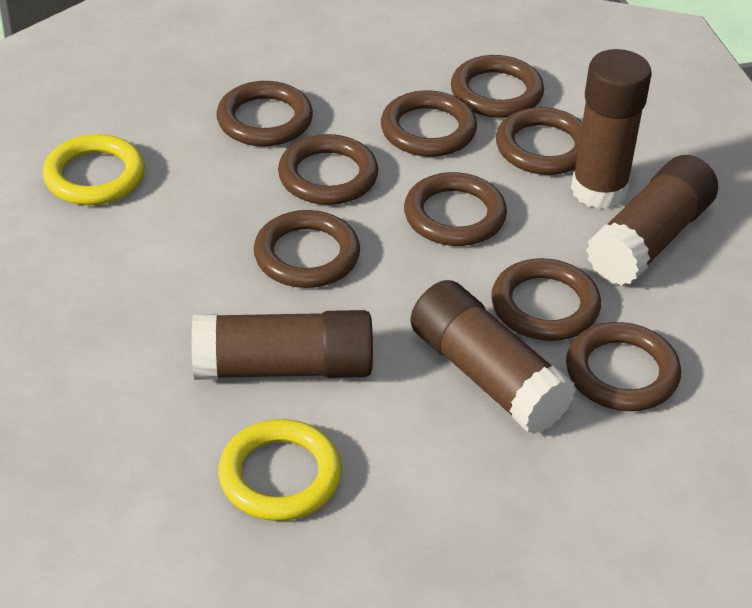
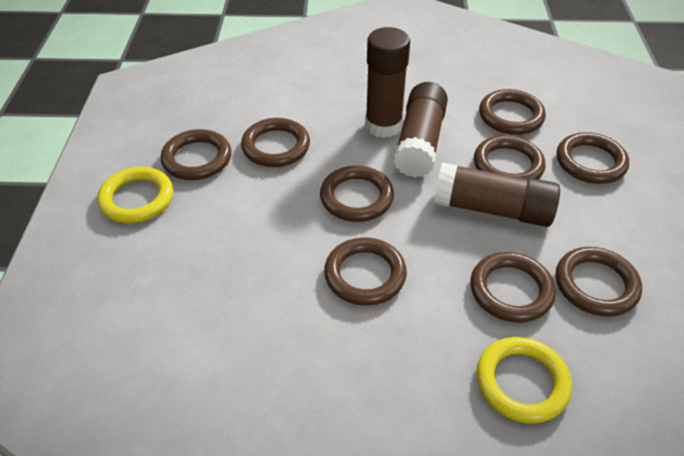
brown glue stick: [192,310,373,380] [410,280,576,434] [571,49,652,209] [586,155,718,286] = 4 -> [365,27,410,138] [393,82,448,178] [434,163,560,227] = 3

